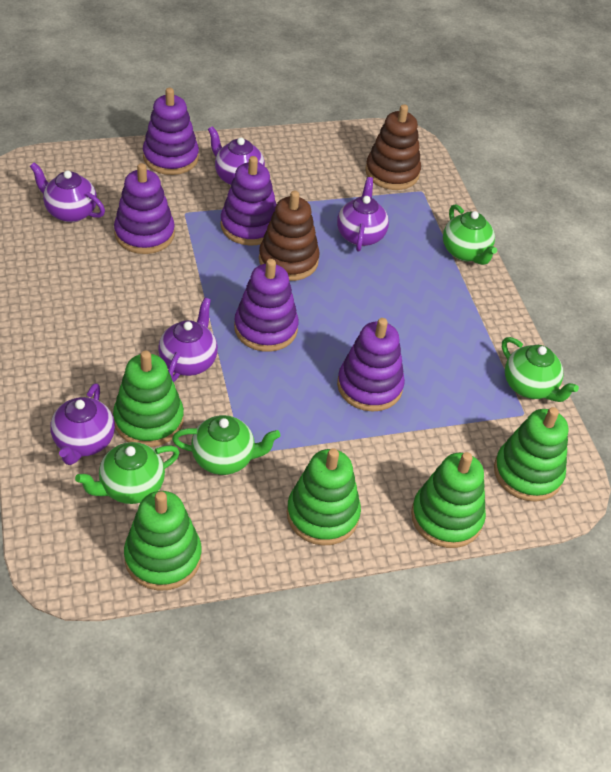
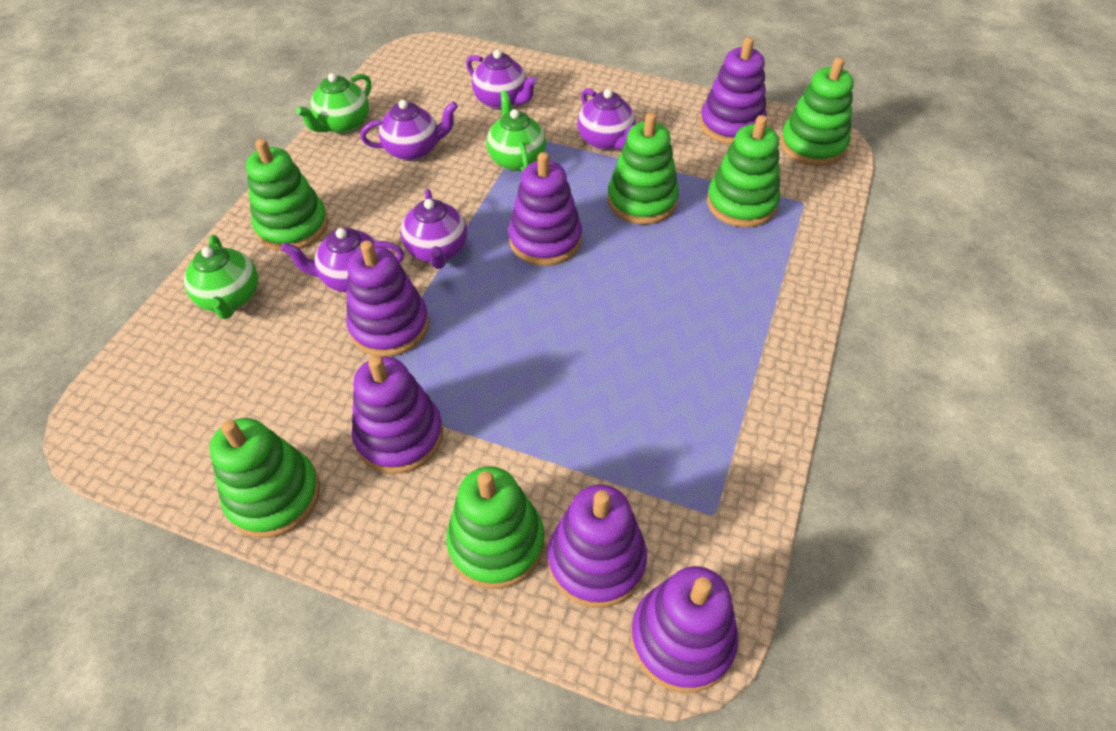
brown stacking toy: [259,191,320,281] [365,104,421,190] = 2 -> none = 0
green stacking toy: [113,350,184,447] [124,491,202,591] [287,448,361,546] [411,452,486,548] [494,407,568,502] = 5 -> [209,418,320,538] [246,139,328,251] [446,466,544,589] [607,113,679,225] [707,115,780,227] [780,57,854,166] = 6
green teapot: [75,442,180,504] [172,415,280,475] [443,204,497,265] [502,337,579,402] = 4 -> [184,235,258,319] [296,73,371,134] [486,90,546,172] = 3
purple stacking toy: [114,163,175,254] [143,88,199,175] [220,156,277,246] [234,259,299,352] [337,318,405,412] = 5 -> [346,241,429,357] [352,356,443,474] [508,152,582,266] [548,484,647,608] [631,566,738,693] [700,37,767,144] = 6

